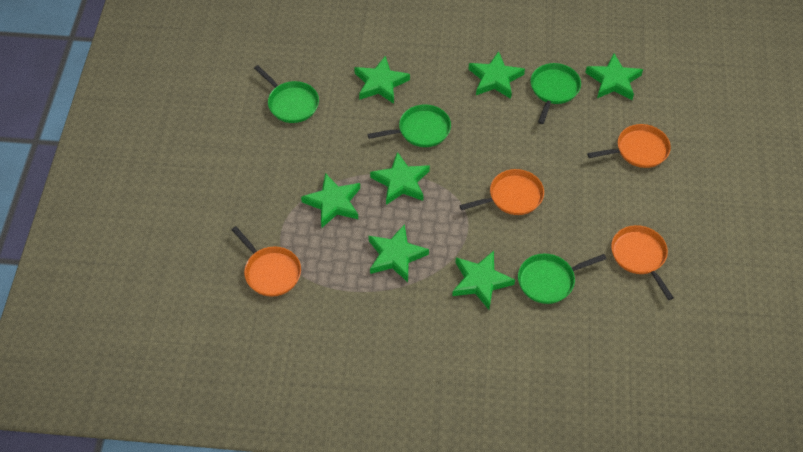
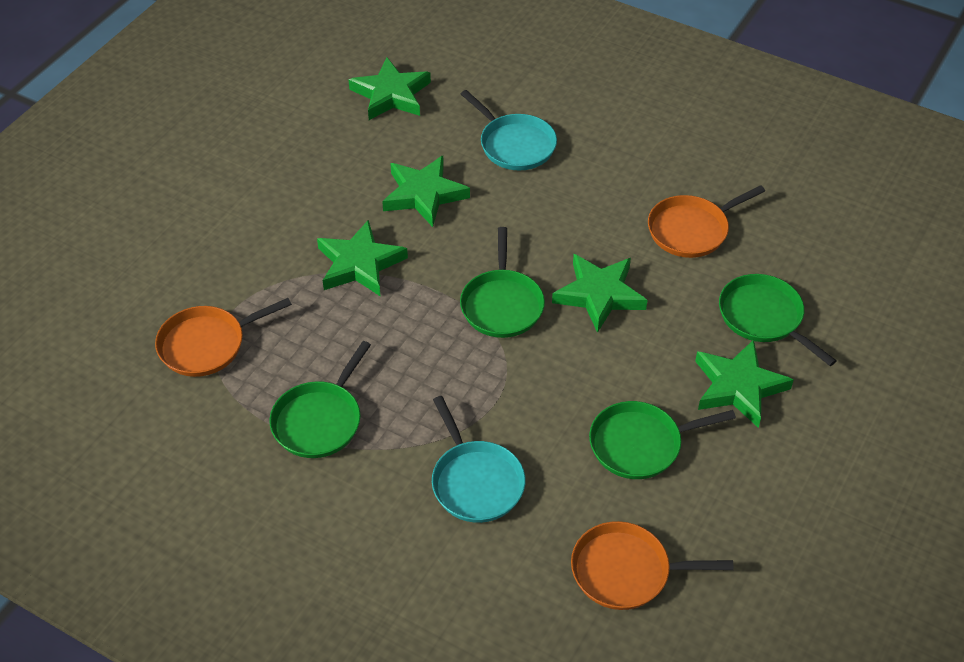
green star: [301,173,360,227] [354,56,410,104] [369,224,429,282] [370,152,430,205] [452,251,515,310] [469,51,525,99] [585,54,643,100] = 7 -> [317,220,408,297] [348,58,431,120] [382,156,470,227] [552,254,648,333] [695,340,794,428] = 5
orange pan: [232,226,301,297] [459,169,544,215] [587,124,671,168] [611,225,674,300] = 4 -> [155,298,292,377] [571,521,734,610] [648,185,765,258] = 3
turquoise pan: none = 0 -> [432,396,525,523] [461,90,557,170] = 2

